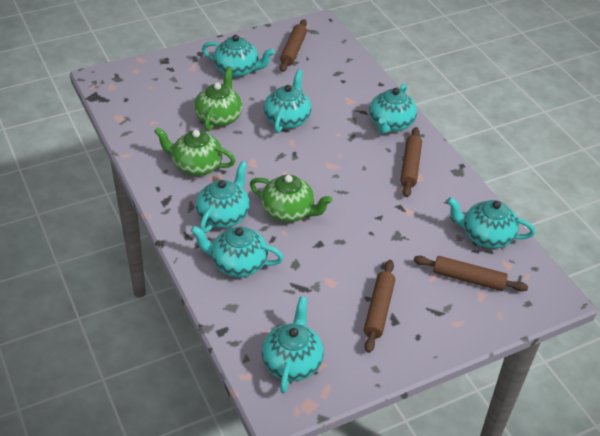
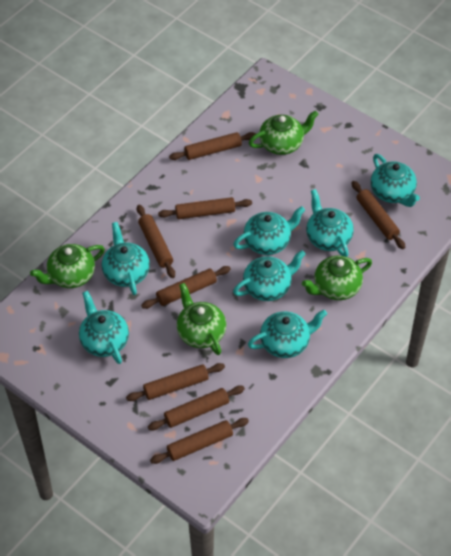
brown rolling pin: [280,19,307,72] [364,260,395,353] [400,127,422,197] [414,256,528,292] = 4 -> [126,363,225,401] [137,205,175,278] [141,266,231,309] [148,386,245,430] [150,418,249,464] [158,197,252,219] [169,132,256,160] [351,181,405,249] = 8
green teapot: [154,127,235,176] [194,67,242,131] [250,175,332,222] = 3 -> [30,244,105,288] [177,283,226,355] [249,111,319,155] [302,256,372,300] = 4

